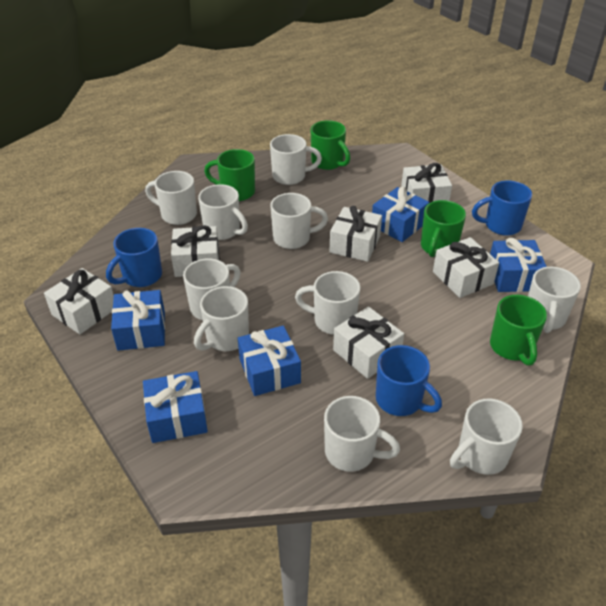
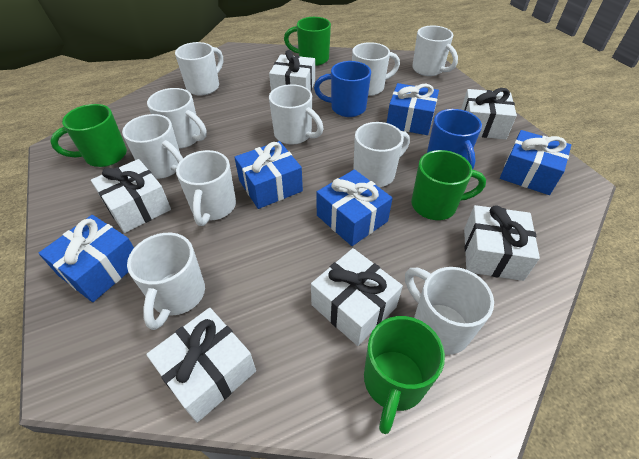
blue mug: [106,228,162,287] [376,345,442,416] [472,181,532,236] = 3 -> [314,61,371,117] [427,109,482,170] = 2

